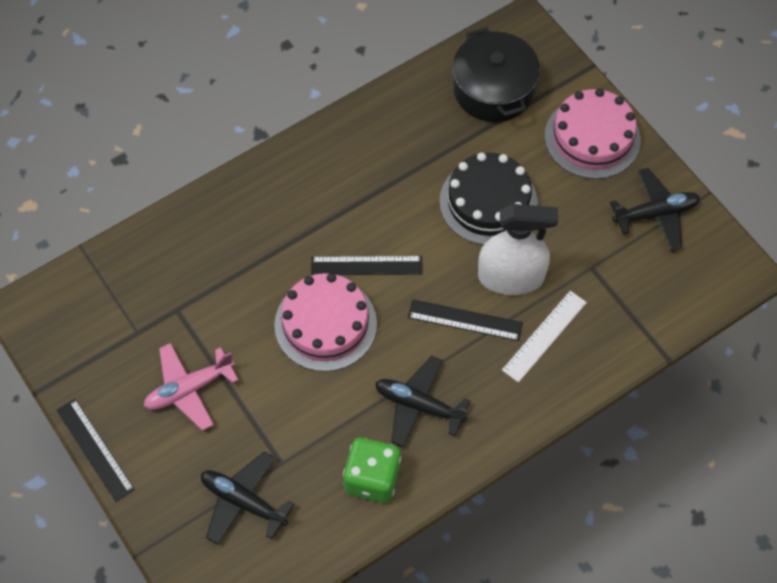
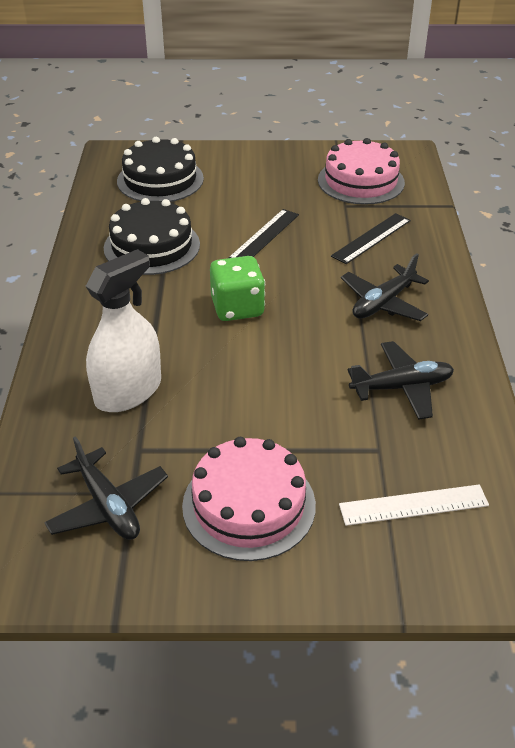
black cake: [439,152,538,245] = 1 -> [104,198,200,275] [117,137,204,202] = 2
black pot: [452,27,540,122] = 1 -> none = 0
black ruler: [56,399,135,502] [311,256,423,275] [408,299,523,341] = 3 -> [228,209,299,258] [331,213,411,264] = 2
pink plane: [144,343,238,431] = 1 -> none = 0

